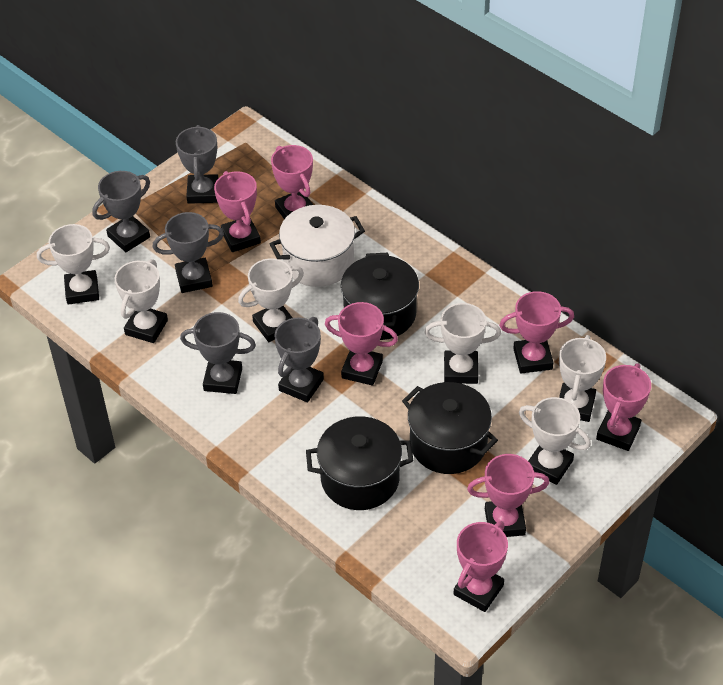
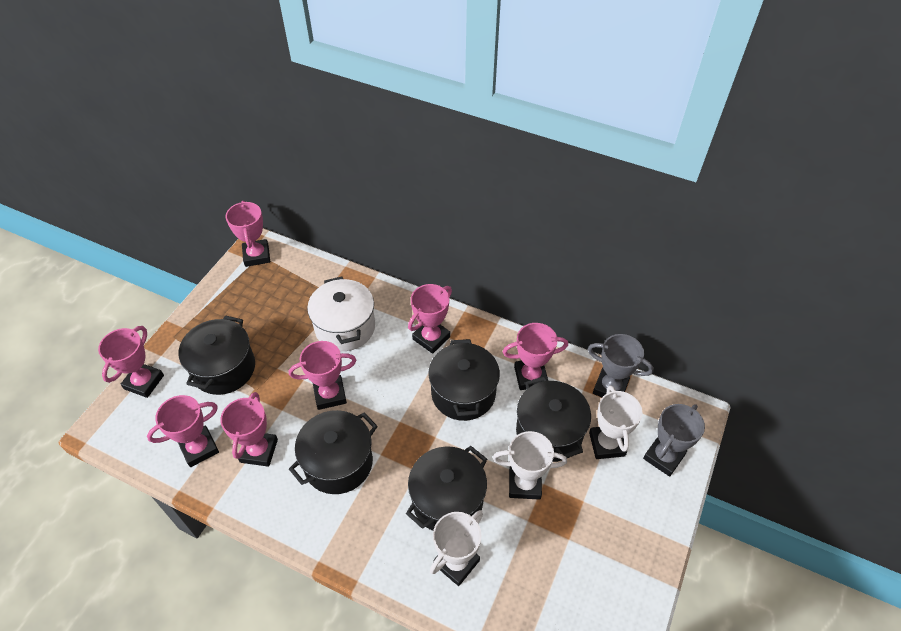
black pot: [306,416,414,510] [341,253,419,340] [402,382,498,474] = 3 -> [179,315,255,395] [289,410,378,494] [406,446,487,531] [428,339,500,421] [516,376,591,462] = 5
grey trophy: [92,171,150,252] [153,212,224,293] [176,125,218,204] [180,312,256,394] [275,317,324,402] = 5 -> [588,334,654,397] [643,404,705,477] = 2
white trophy: [37,224,110,305] [114,259,168,343] [238,259,304,342] [424,303,501,384] [519,397,591,485] [559,335,606,422] = 6 -> [430,510,483,586] [493,431,567,500] [589,385,642,459] = 3

